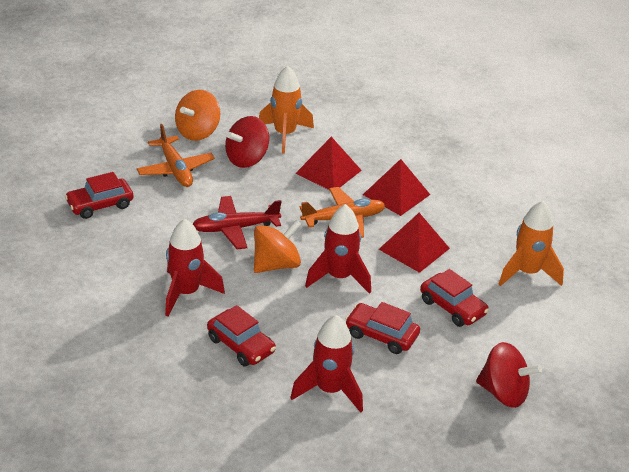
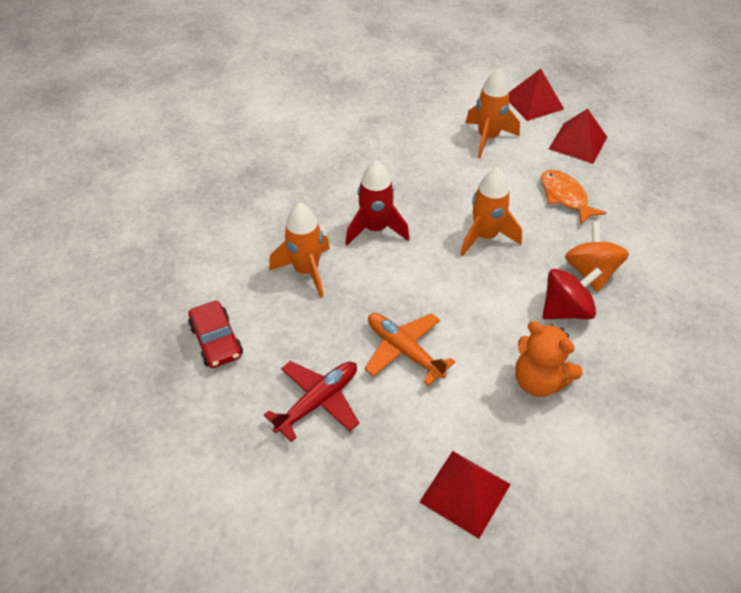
orange fish: none = 0 -> [541,170,606,225] = 1
orange plane: [137,124,215,187] [299,187,386,238] = 2 -> [365,313,455,386] = 1
orange rocket: [259,66,314,154] [499,201,564,286] = 2 -> [269,202,330,298] [460,167,522,256] [465,69,520,158] = 3
orange spinning top: [175,90,220,141] [254,220,302,273] = 2 -> [565,221,629,292] = 1
orange teddy bear: none = 0 -> [515,321,583,397] = 1
red car: [65,172,134,219] [207,305,276,367] [345,302,420,354] [420,269,489,327] = 4 -> [188,300,243,368] = 1
red rocket: [165,219,225,316] [290,315,363,413] [305,204,371,294] = 3 -> [345,160,409,246] = 1
red spinning top: [225,116,269,168] [476,342,542,408] = 2 -> [542,268,602,319] = 1

